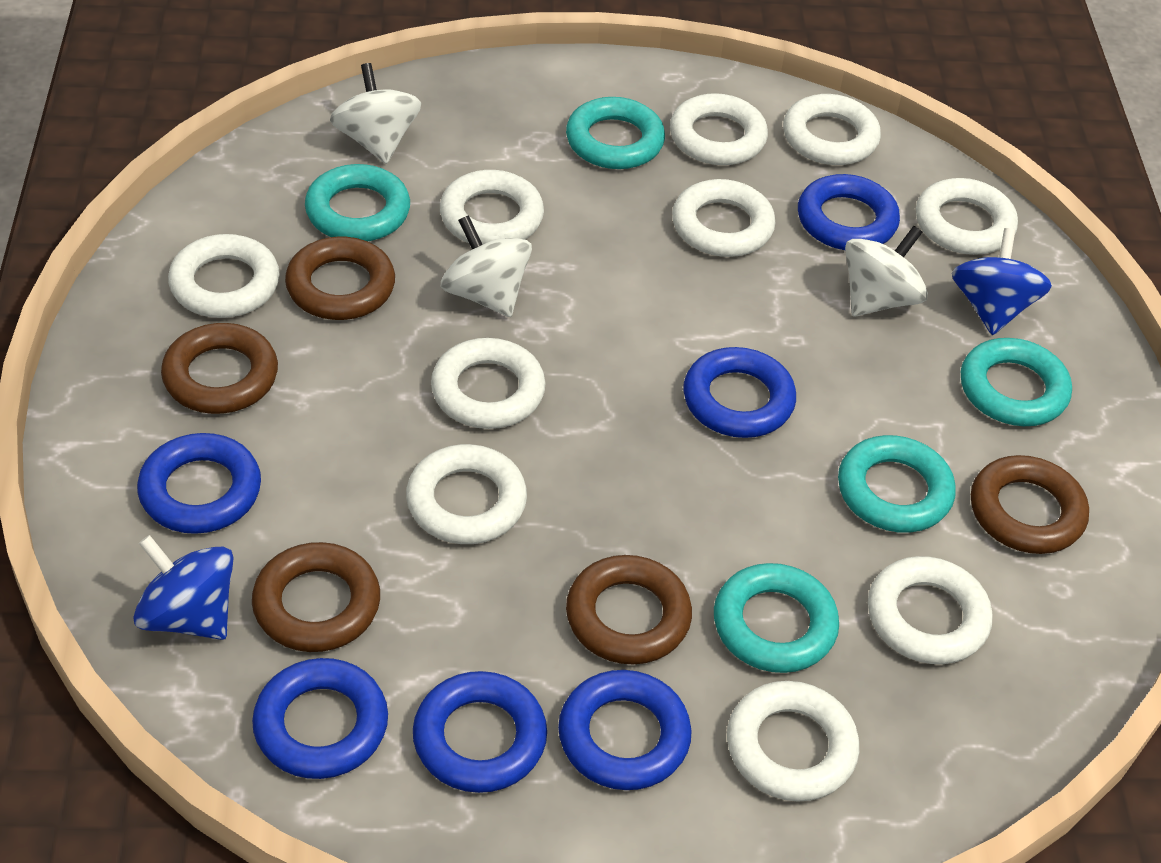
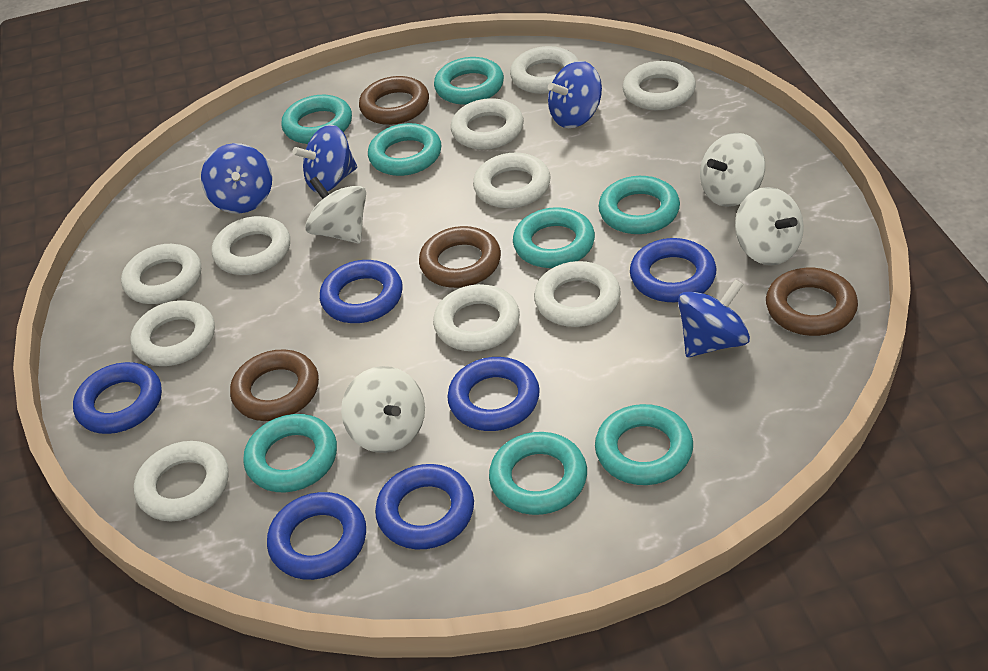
blue spinning top: [133,535,234,640] [952,228,1052,335] = 2 -> [201,143,272,214] [292,125,357,193] [548,61,602,128] [678,279,750,357] = 4
brown ring: [161,323,278,414] [252,542,380,652] [285,236,395,320] [566,555,692,665] [971,455,1089,554] = 5 -> [230,349,319,421] [359,76,429,125] [419,226,501,288] [766,268,858,336] = 4
turquoise ring: [305,164,410,241] [566,97,665,169] [714,563,839,673] [838,435,956,533] [961,338,1072,426] = 5 -> [243,414,337,492] [281,95,352,144] [368,123,441,176] [434,57,504,105] [489,432,587,515] [513,207,595,268] [595,404,693,485] [599,176,680,234] = 8
white spinning top: [330,63,421,164] [441,215,532,317] [845,226,928,316] = 3 -> [305,177,366,244] [341,366,425,453] [700,133,765,207] [735,187,804,266] = 4

